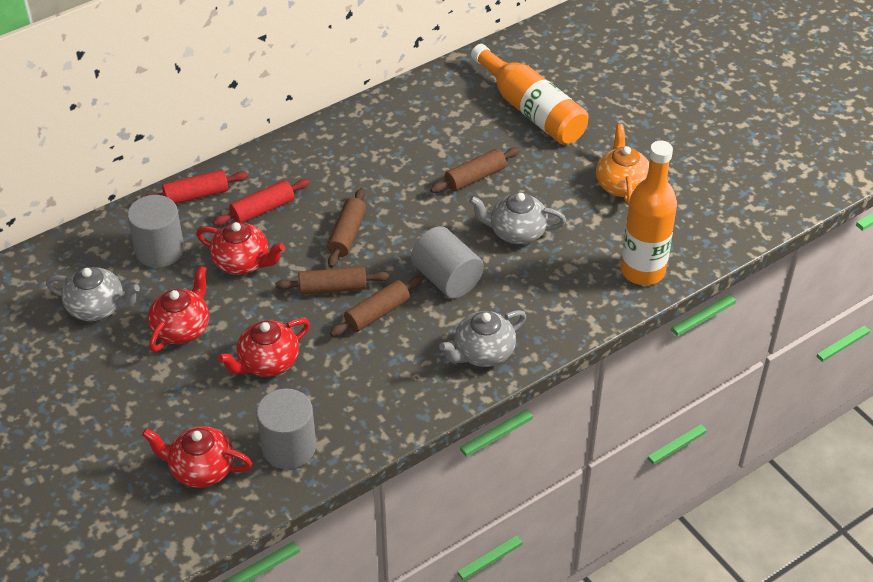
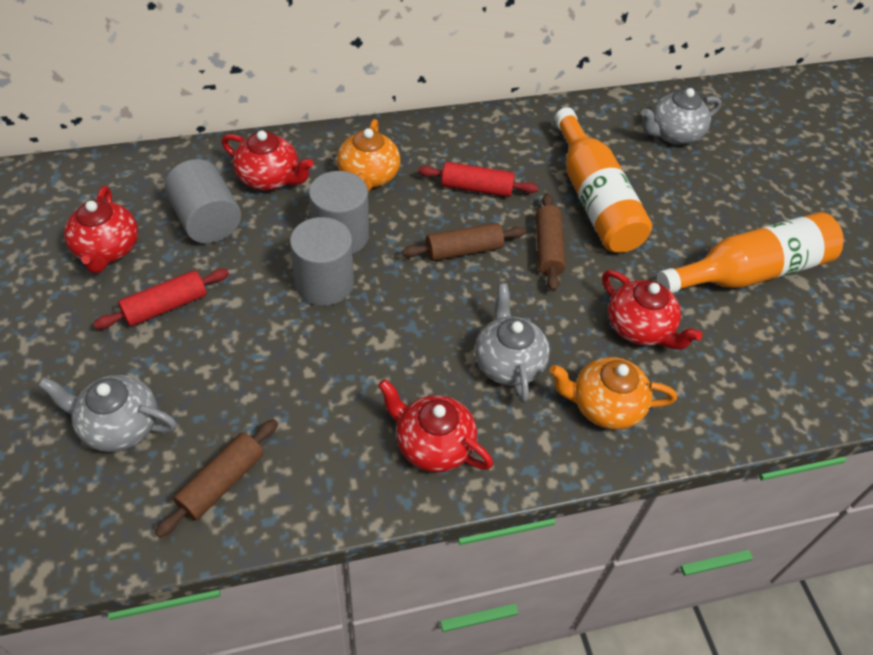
brown rolling pin: [275,266,389,295] [327,188,366,268] [330,276,423,337] [430,147,520,193] = 4 -> [155,419,278,537] [402,223,526,261] [536,193,566,291] = 3
orange teapot: [596,124,650,205] = 1 -> [337,119,400,193] [549,357,677,430] = 2

